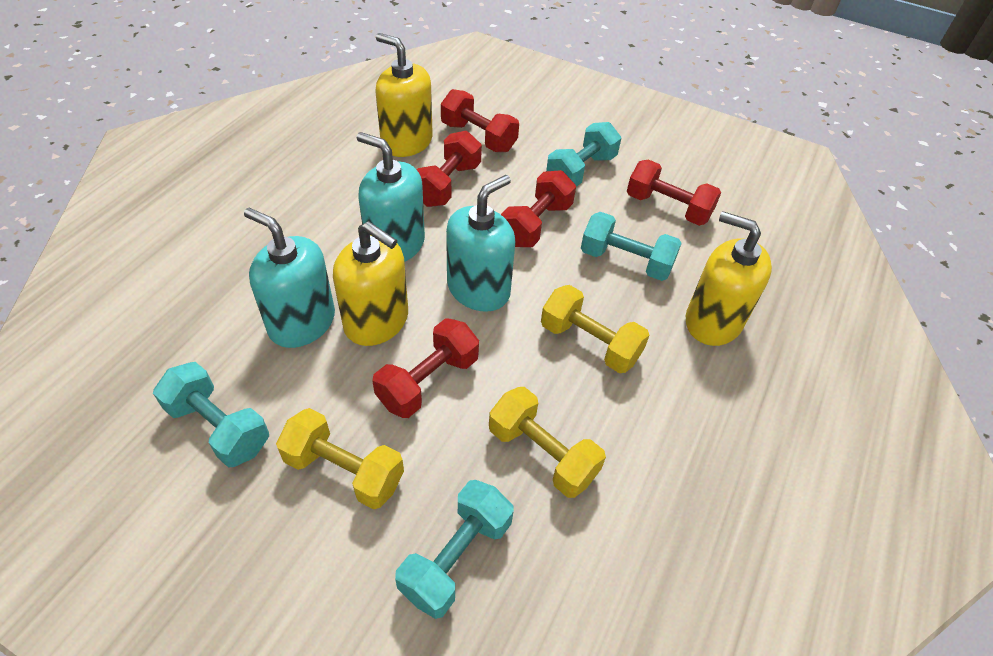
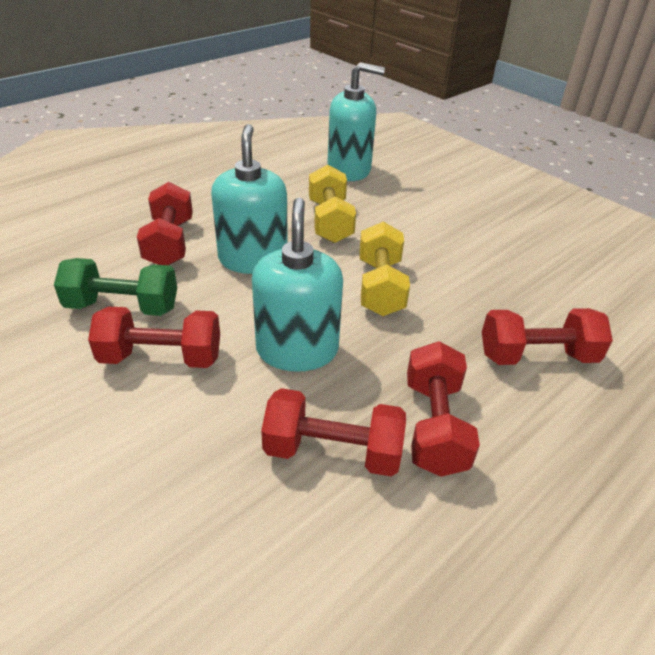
green dumbbell: none = 0 -> [54,258,177,316] = 1
turquoise dumbbell: [153,362,269,468] [395,480,514,619] [546,122,621,187] [581,212,682,281] = 4 -> none = 0
yellow dumbbell: [276,408,404,509] [489,387,606,498] [541,285,650,373] = 3 -> [309,165,356,243] [359,221,410,316] = 2
yellow soap dispenser: [333,221,408,346] [375,33,433,157] [686,211,772,346] = 3 -> none = 0

